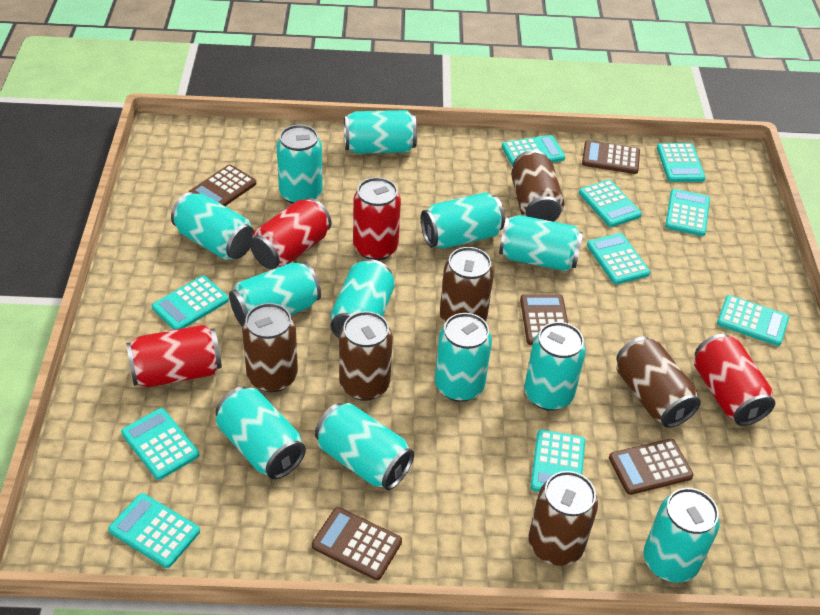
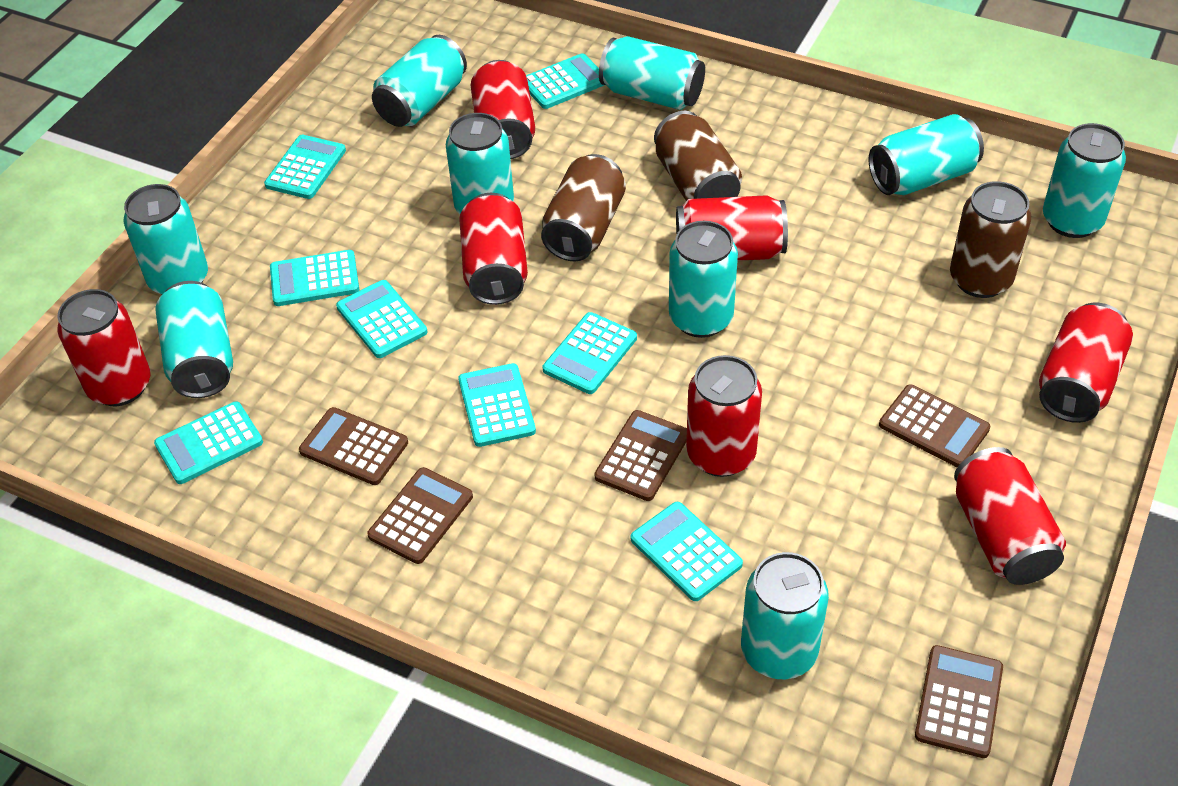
brown can: [242,303,298,393] [339,311,393,401] [440,247,494,323] [511,150,565,222] [529,471,598,566] [616,336,701,428] = 6 -> [541,154,626,261] [654,111,742,201] [950,181,1031,298] = 3
red can: [126,325,222,387] [250,198,331,269] [353,177,401,260] [694,334,775,426] = 4 -> [57,289,150,406] [459,193,528,305] [471,60,535,159] [676,195,788,261] [686,355,762,477] [954,447,1066,585] [1039,303,1133,423] = 7
turquoise calculator: [108,493,200,568] [121,408,199,480] [152,275,229,330] [502,135,565,167] [530,430,585,492] [579,180,642,227] [587,233,650,285] [657,143,706,182] [665,189,710,236] [717,295,789,346] = 10 -> [154,401,263,484] [264,135,346,199] [270,250,359,306] [336,280,427,358] [458,363,536,447] [526,53,604,109] [543,312,637,394] [631,502,743,601] = 8
turquoise can: [171,192,254,260] [216,386,306,479] [229,262,321,327] [277,125,323,204] [315,403,414,490] [331,259,395,338] [344,110,417,154] [421,192,505,249] [435,313,492,402] [499,215,583,271] [524,322,586,411] [643,488,720,583] = 12 -> [123,184,208,295] [155,281,233,398] [372,35,467,127] [446,113,514,214] [599,36,705,110] [669,221,738,338] [741,552,829,679] [869,114,984,195] [1043,123,1126,238] = 9

